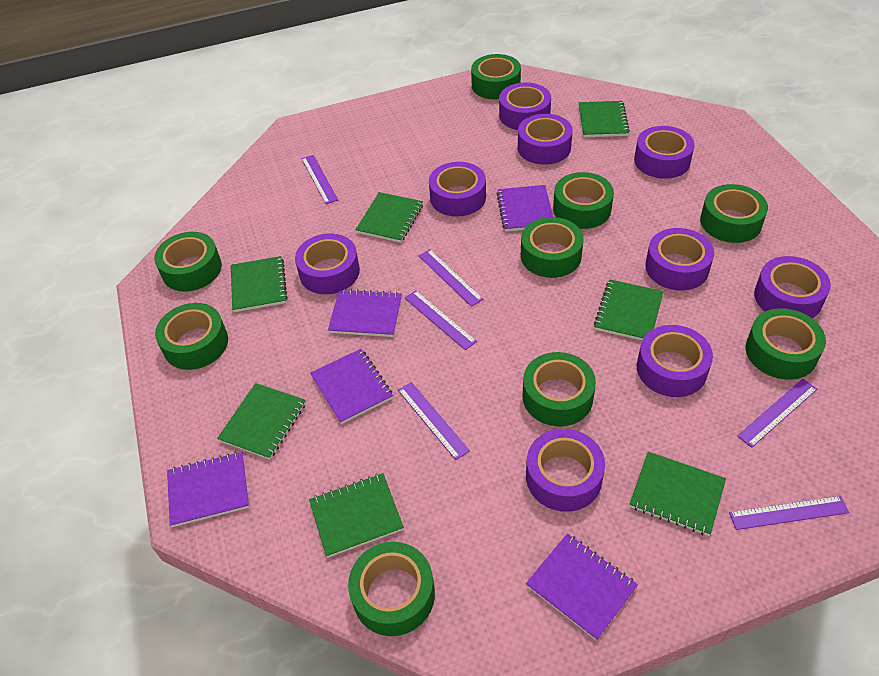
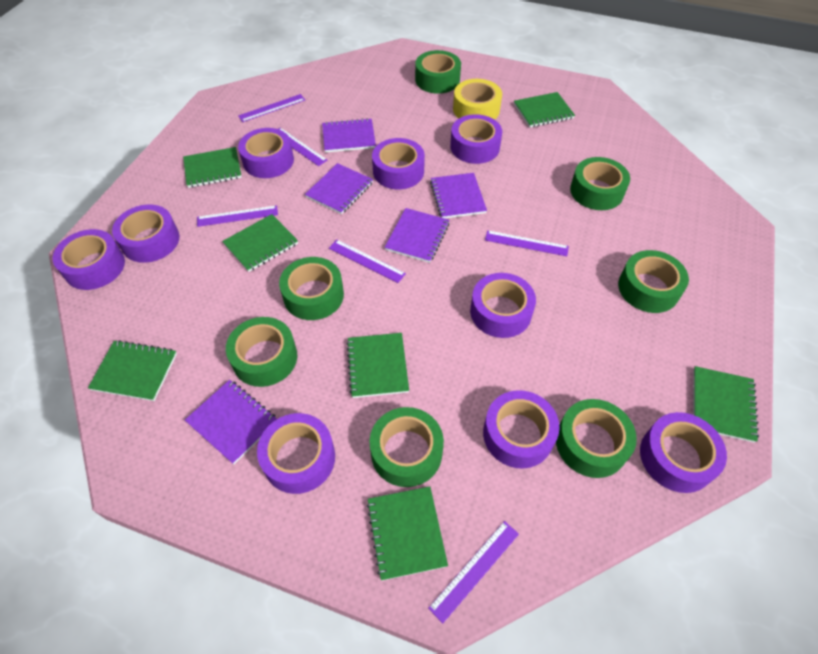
green tape: [154,232,222,292] [155,303,228,370] [348,542,435,636] [471,54,521,99] [521,217,584,278] [523,352,596,426] [553,172,614,229] [700,184,768,243] [746,308,826,380] = 9 -> [226,317,297,387] [279,257,344,320] [369,407,444,487] [415,50,461,94] [556,399,637,478] [570,157,630,210] [618,250,689,313] = 7
yellow tape: none = 0 -> [453,79,502,120] = 1

